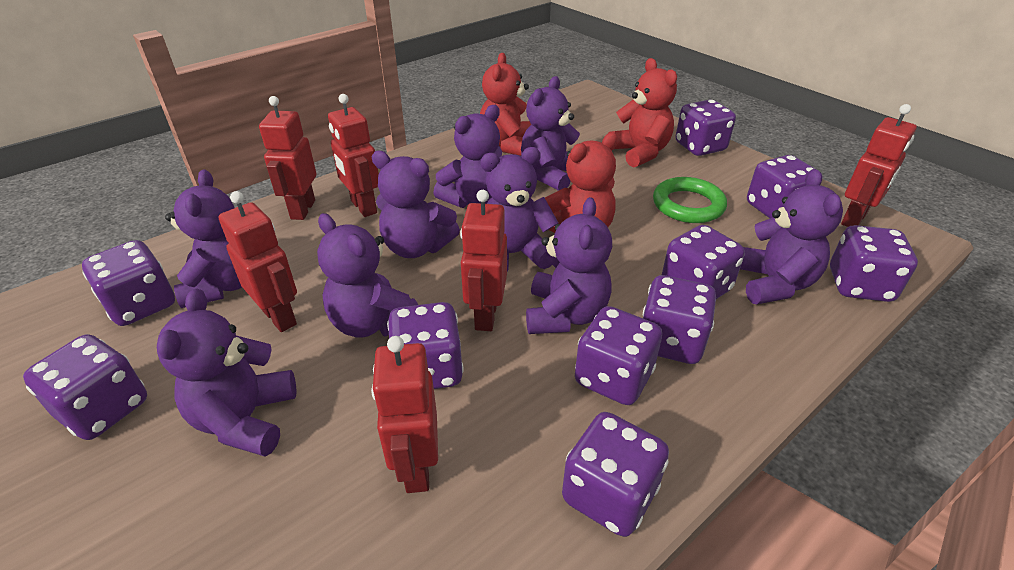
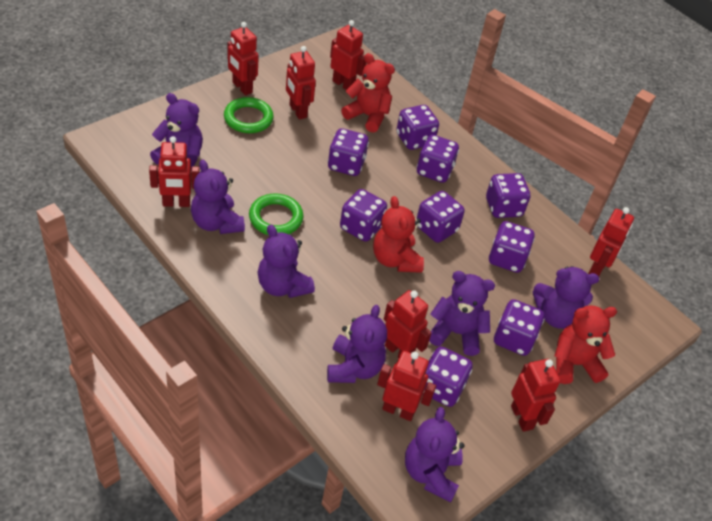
green ring: [653,177,727,223] = 1 -> [224,97,274,133] [249,194,304,235] = 2
purple dice: [23,334,147,440] [82,240,175,326] [387,302,464,389] [562,412,669,537] [575,306,662,405] [643,275,716,364] [662,225,745,299] [675,100,736,156] [747,155,823,218] [830,225,918,302] = 10 -> [328,128,369,176] [340,189,387,242] [396,105,439,150] [416,191,465,243] [417,135,459,183] [423,347,473,407] [486,173,530,218] [489,221,535,273] [494,299,544,356] = 9
purple teddy bear: [157,288,297,457] [165,169,242,308] [317,213,418,338] [371,151,460,258] [433,105,502,208] [480,147,558,271] [521,76,580,191] [526,197,612,334] [740,169,843,304] = 9 -> [150,93,203,168] [191,160,245,234] [258,225,315,298] [327,305,387,383] [405,407,464,502] [429,271,495,356] [533,266,599,329] = 7
red robot: [218,191,297,332] [259,96,316,220] [328,94,379,217] [371,336,438,493] [460,190,507,331] [841,104,917,227] = 6 -> [149,136,200,207] [227,22,259,95] [286,46,316,120] [330,20,366,90] [377,351,436,421] [384,290,431,358] [511,359,561,432] [588,207,634,276] = 8

